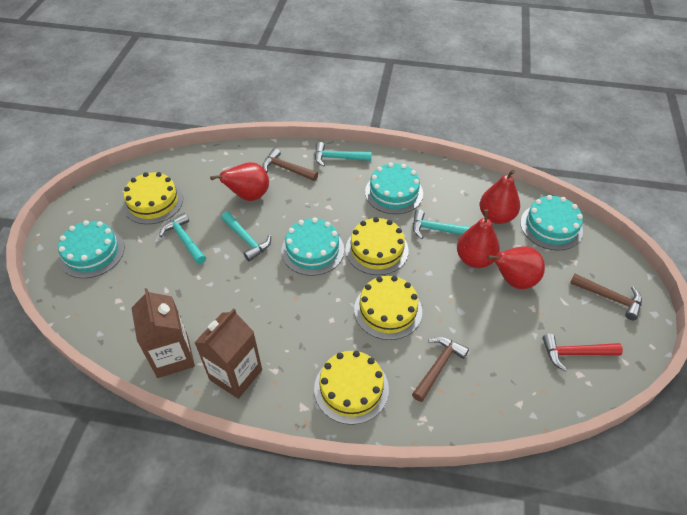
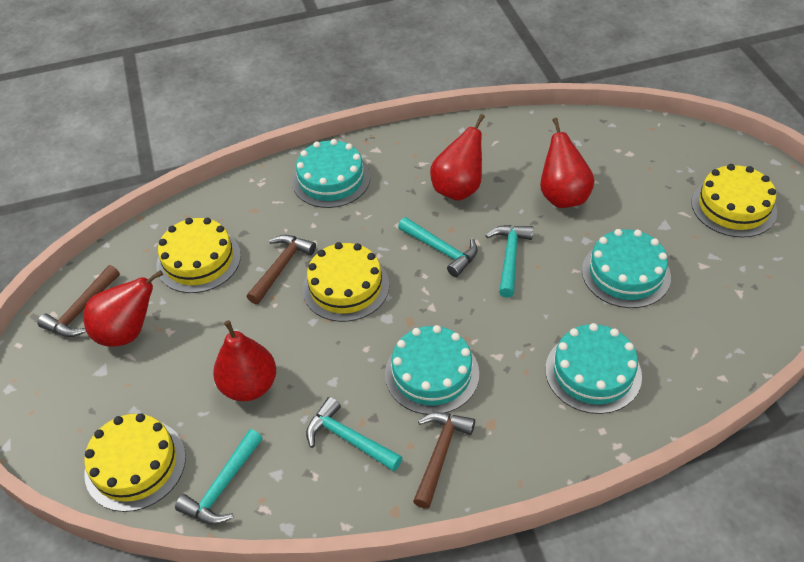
brown carton: [131,288,195,378] [194,308,262,399] = 2 -> none = 0
red hammer: [542,334,623,372] = 1 -> none = 0

